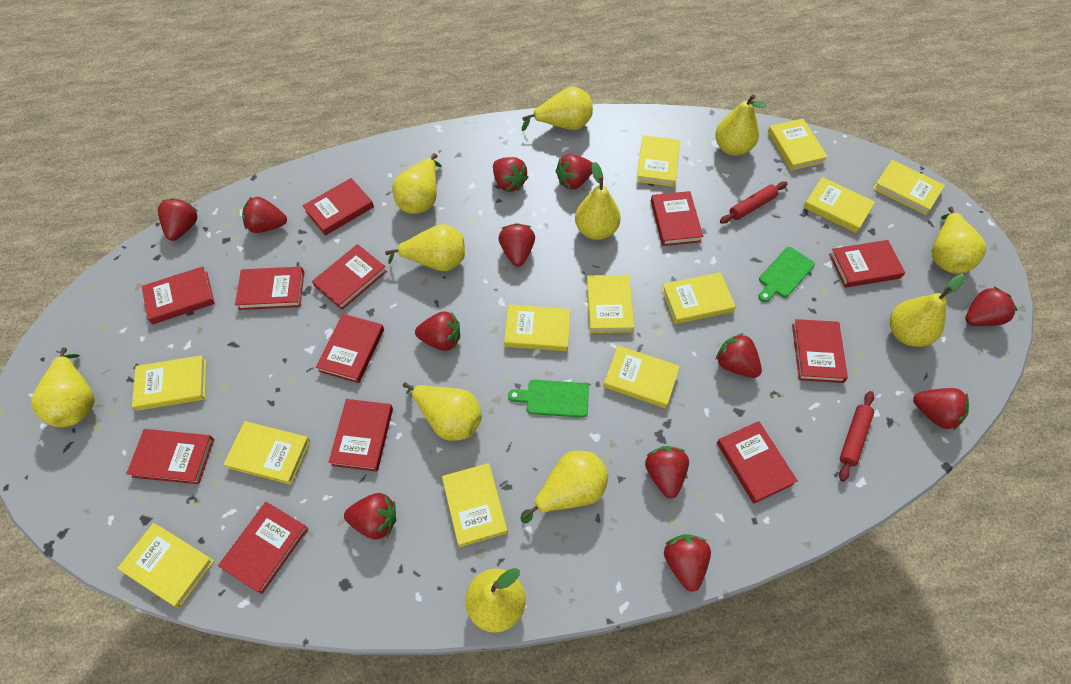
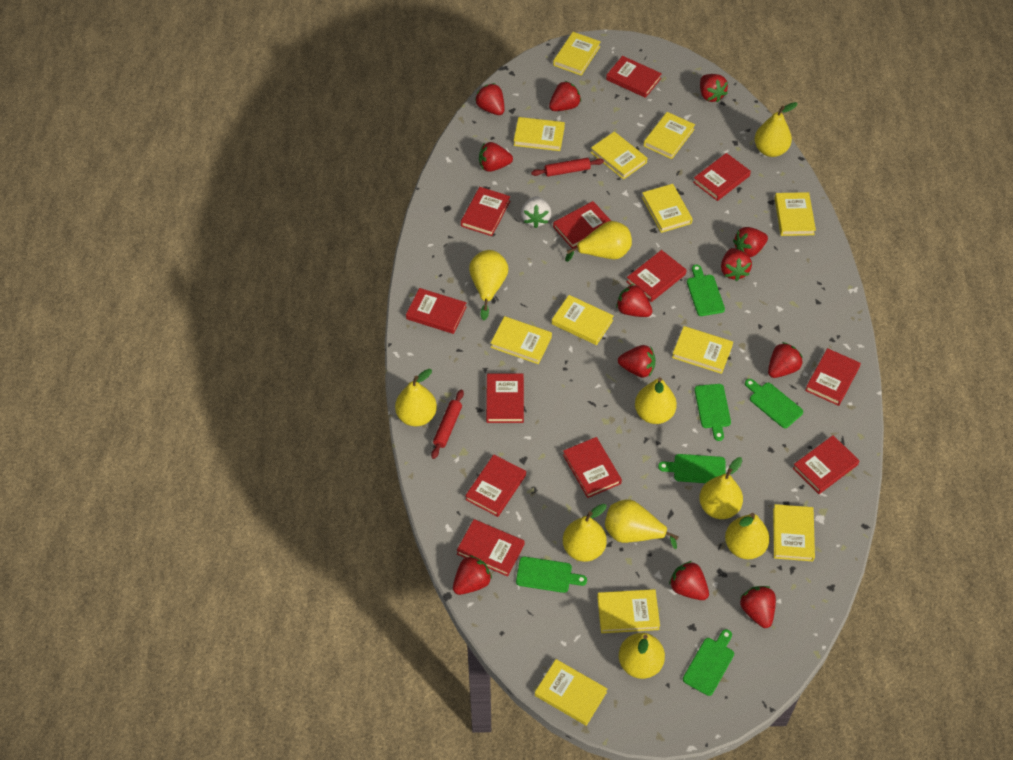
green cutting board: [508,380,589,418] [758,247,815,302] = 2 -> [516,557,587,593] [658,454,725,483] [683,629,734,696] [687,265,725,316] [694,384,731,441] [745,379,803,428] = 6
white strawberry: none = 0 -> [521,196,551,228] = 1
yellow pear: [31,347,95,427] [385,224,465,271] [392,154,442,214] [403,382,482,441] [465,568,526,633] [520,451,608,524] [522,87,593,131] [575,162,621,240] [715,94,766,156] [890,275,965,347] [932,207,986,274] = 11 -> [395,369,437,426] [469,250,509,320] [563,504,607,562] [565,221,632,262] [605,499,679,549] [619,633,665,679] [635,377,677,424] [699,457,743,519] [725,513,770,559] [754,102,798,157] = 10

